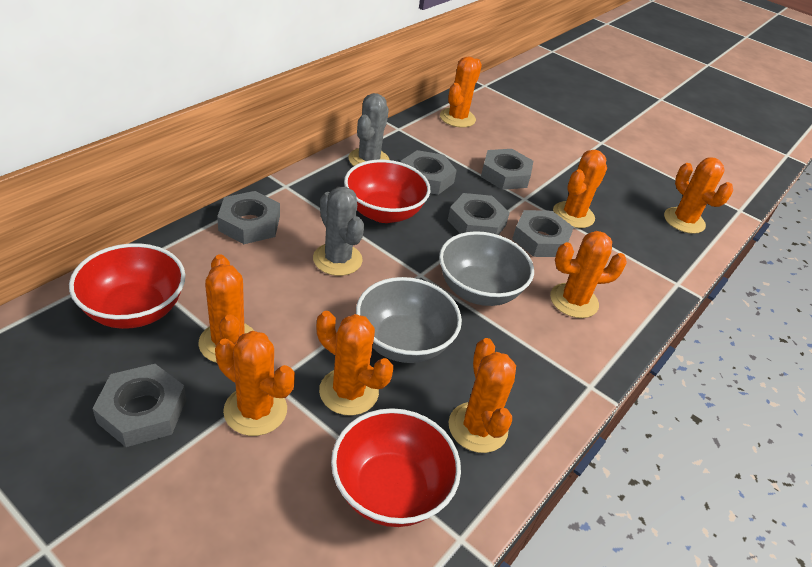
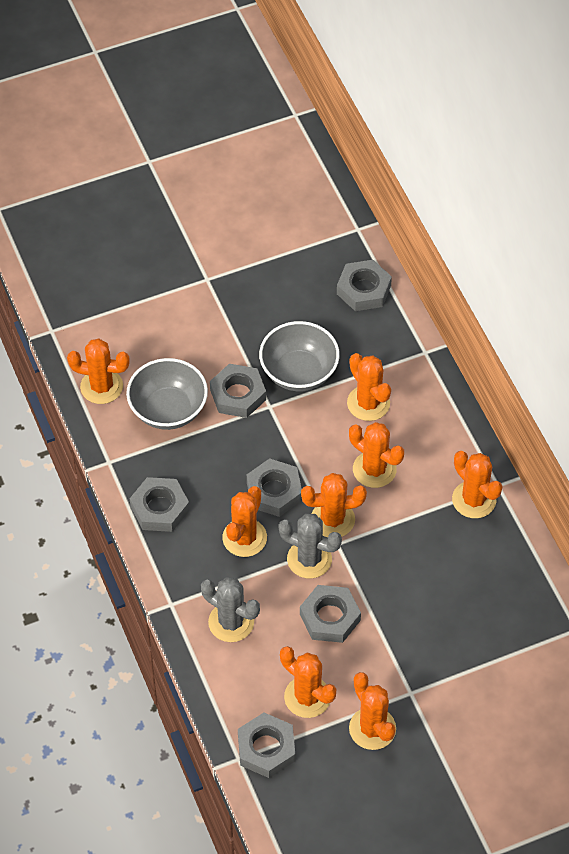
red bowl: [69,243,185,329] [331,408,461,527] [344,160,430,223] = 3 -> none = 0

